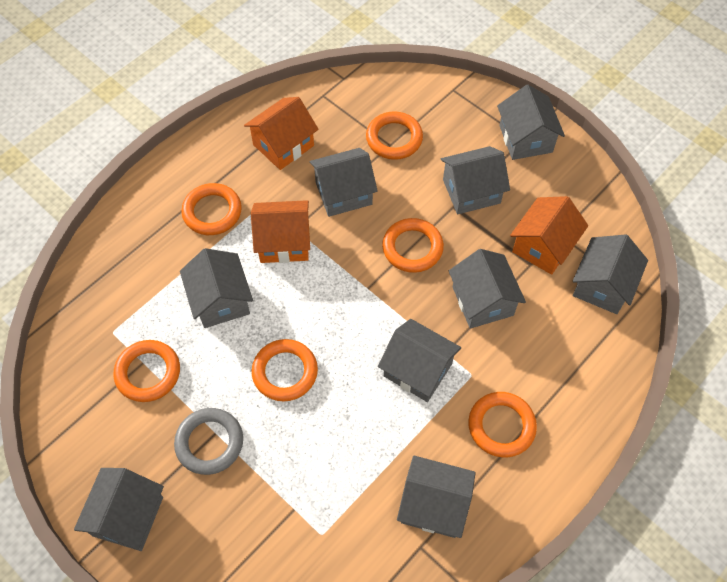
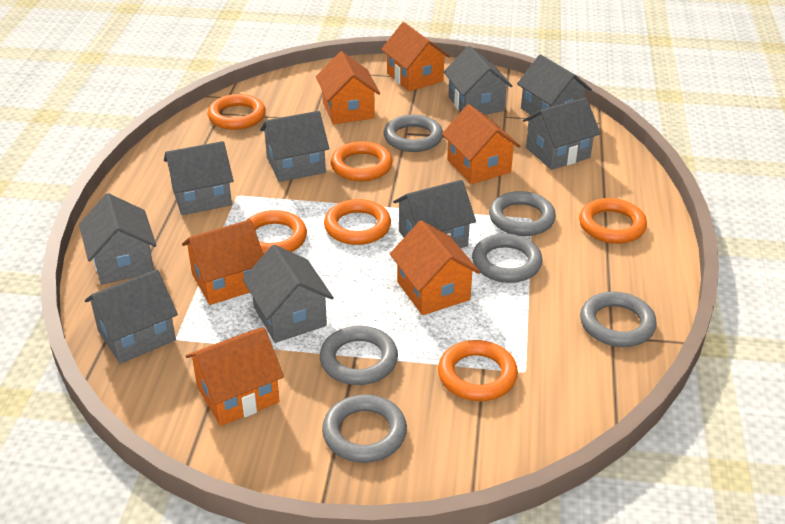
grey ring: [174,408,243,475] = 1 -> [320,326,398,385] [322,394,407,463] [384,114,443,152] [472,233,542,283] [489,191,556,236] [580,291,657,347] = 6
orange house: [244,97,319,170] [251,200,310,263] [510,196,588,275] = 3 -> [182,219,263,305] [186,327,284,426] [316,51,380,124] [381,22,450,91] [390,220,480,315] [442,104,520,184] = 6

